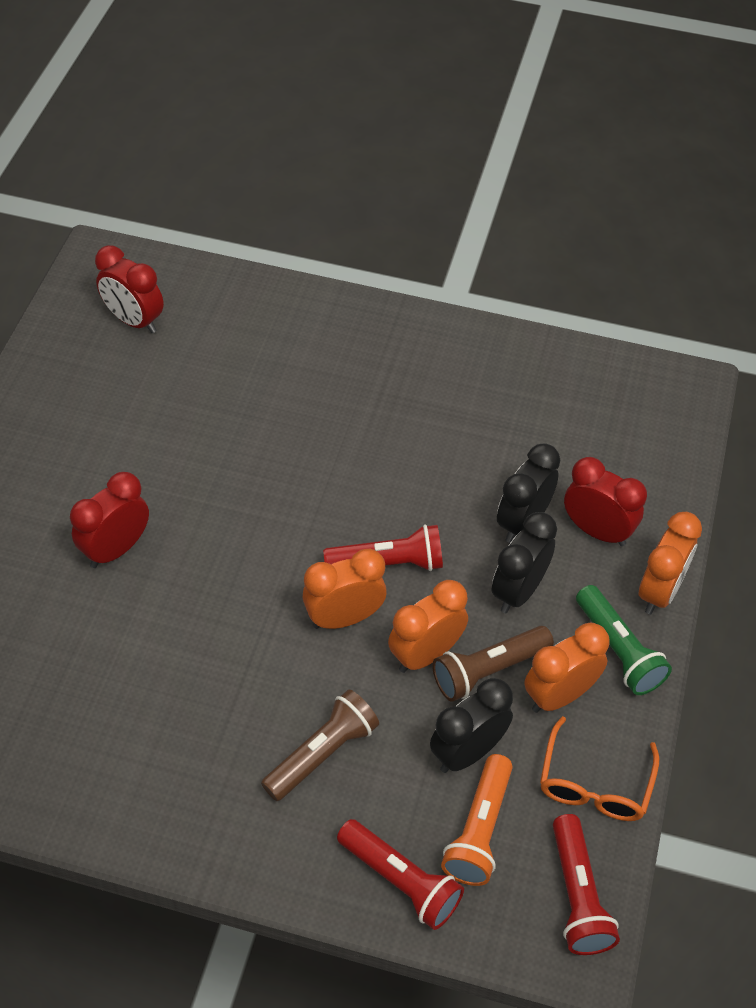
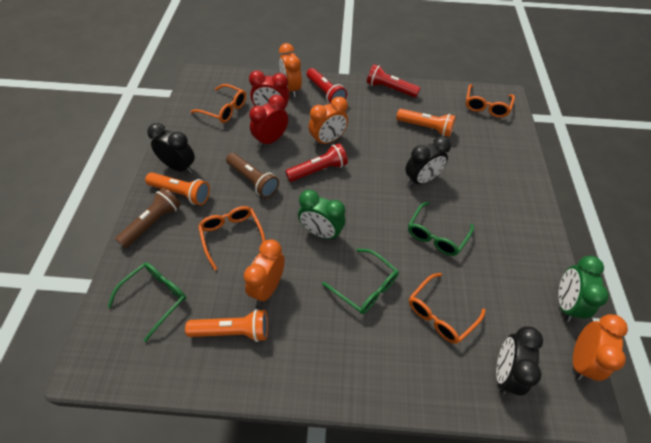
green clock: none = 0 -> [298,189,345,240] [558,256,609,322] = 2
green flashlight: [576,585,672,695] = 1 -> none = 0
green glasses: none = 0 -> [107,262,186,342] [322,249,399,314] [408,202,474,256] = 3
orange flashlight: [441,754,513,886] = 1 -> [145,172,210,205] [185,309,268,342] [396,109,456,137] = 3
orange glasses: [540,716,659,821] = 1 -> [191,84,246,123] [198,206,266,271] [409,273,486,344] [466,84,515,118] = 4
red clock: [70,472,149,568] [95,246,164,333] [564,457,647,546] = 3 -> [249,70,290,113] [249,95,288,148] = 2

